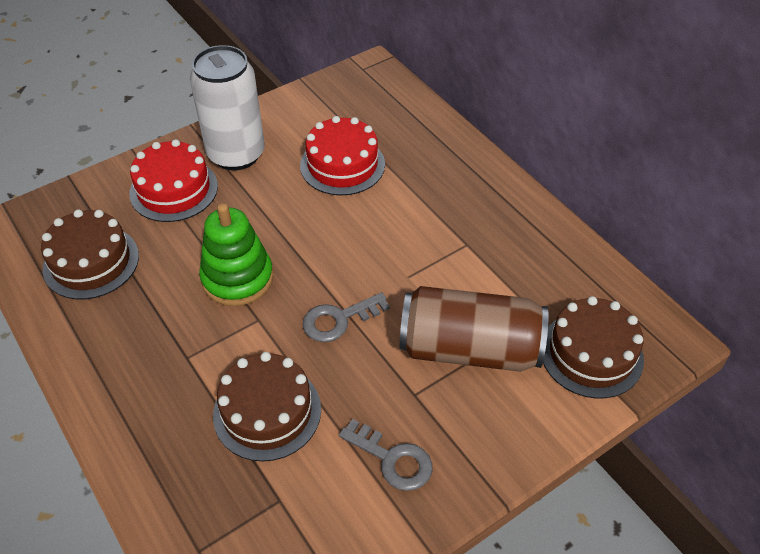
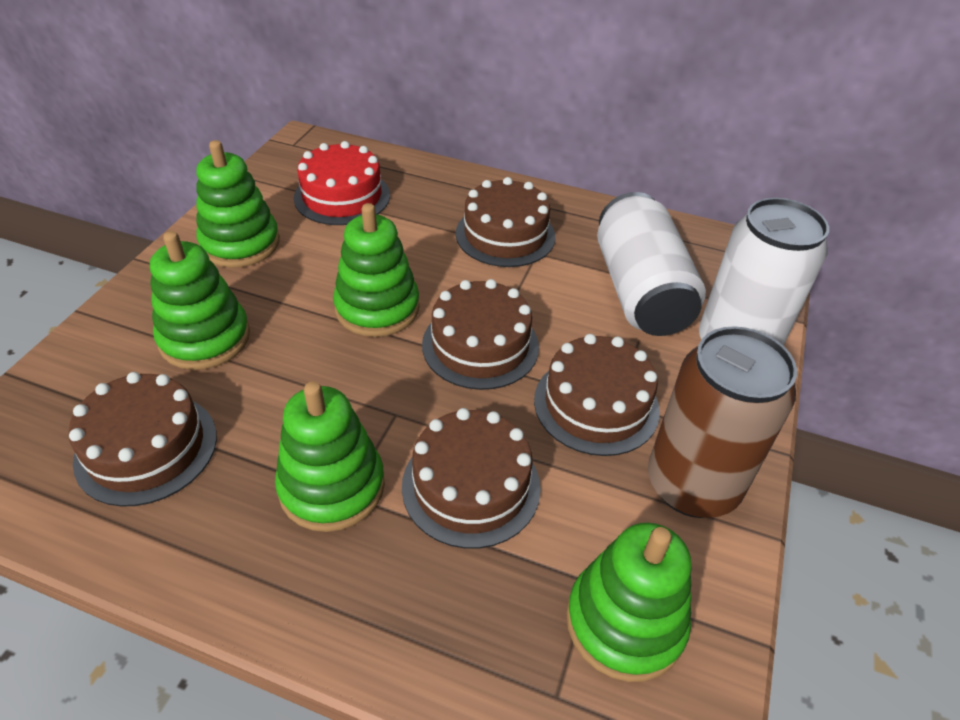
brown cake: [41,209,139,299] [213,352,321,461] [543,296,644,399] = 3 -> [68,372,217,507] [402,408,541,549] [422,279,539,390] [456,177,555,267] [534,334,660,456] = 5
green stacking toy: [199,203,273,306] = 1 -> [150,231,250,370] [196,140,280,268] [275,381,385,532] [333,203,420,337] [566,523,692,682] = 5
grey key: [303,292,390,342] [339,419,433,491] = 2 -> none = 0
red cake: [129,139,218,222] [300,116,385,195] = 2 -> [294,141,390,225] = 1
white can: [190,45,265,170] = 1 -> [597,192,706,336] [699,198,829,346] = 2

